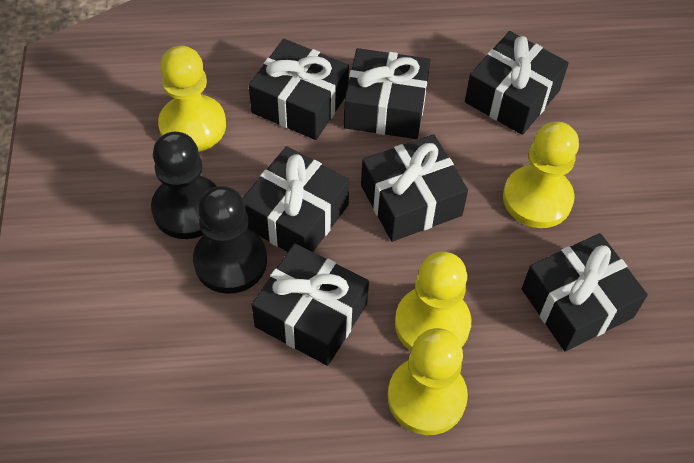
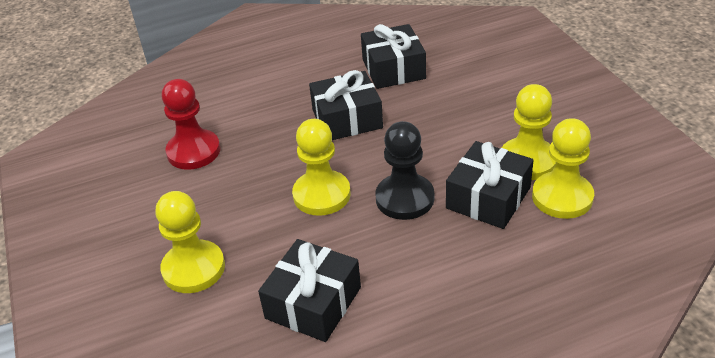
black gift: [243,146,349,252] [249,39,349,140] [252,243,369,366] [344,48,430,139] [361,134,468,242] [465,31,569,135] [522,233,648,352] = 7 -> [258,239,361,342] [309,70,383,140] [361,24,426,89] [446,141,534,229] = 4
black pawn: [151,132,217,239] [193,186,267,294] = 2 -> [375,121,434,220] = 1
red pawn: none = 0 -> [162,79,221,170] = 1

